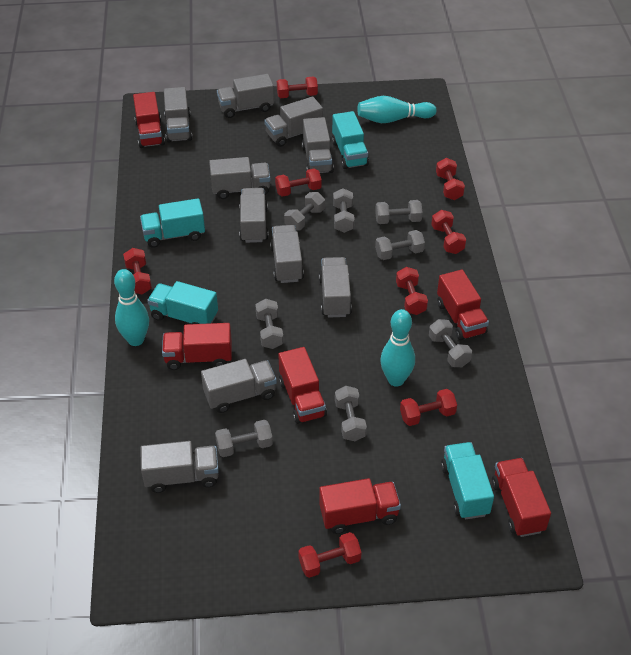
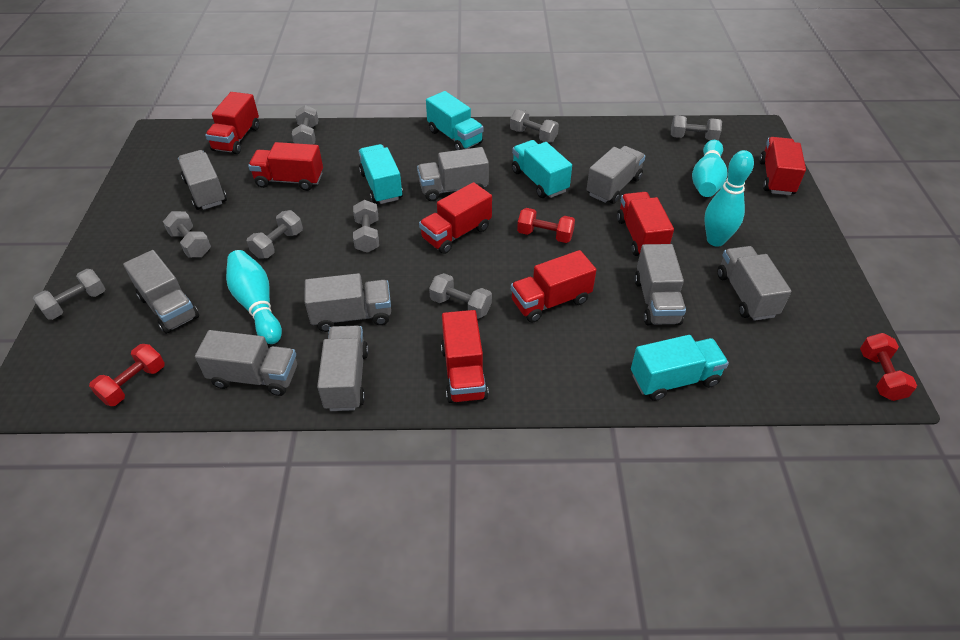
grey truck: [140,441,219,493] [164,87,193,143] [201,359,277,413] [209,157,270,199] [217,74,274,118] [239,188,269,243] [264,96,323,147] [270,225,304,283] [302,117,334,173] [319,257,352,317] = 10 -> [123,250,199,334] [178,150,227,210] [195,330,297,396] [305,273,391,332] [317,326,369,411] [417,147,489,201] [586,146,645,204] [634,244,686,325] [718,246,791,321] = 9
red dumbbell: [123,248,152,294] [275,168,322,197] [277,76,318,98] [298,532,361,578] [396,267,428,315] [400,389,457,426] [431,210,466,254] [436,158,465,200] = 8 -> [89,344,165,406] [517,208,575,243] [860,333,917,401] = 3
red truck: [133,92,165,148] [162,323,232,370] [278,347,327,424] [319,478,401,534] [437,269,489,340] [492,458,551,537] = 6 -> [205,92,259,154] [248,142,323,191] [419,182,492,254] [441,310,489,403] [511,250,596,323] [617,192,674,256] [759,137,806,195] = 7

